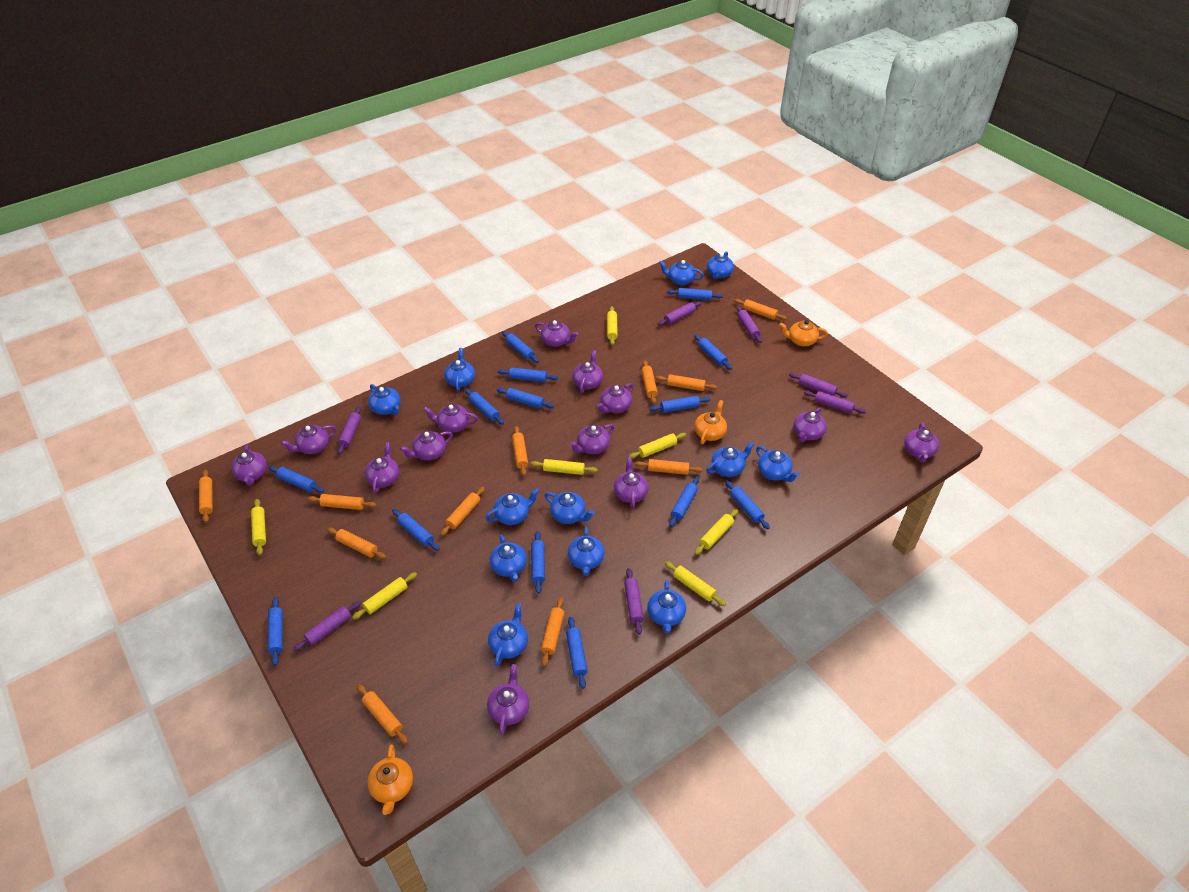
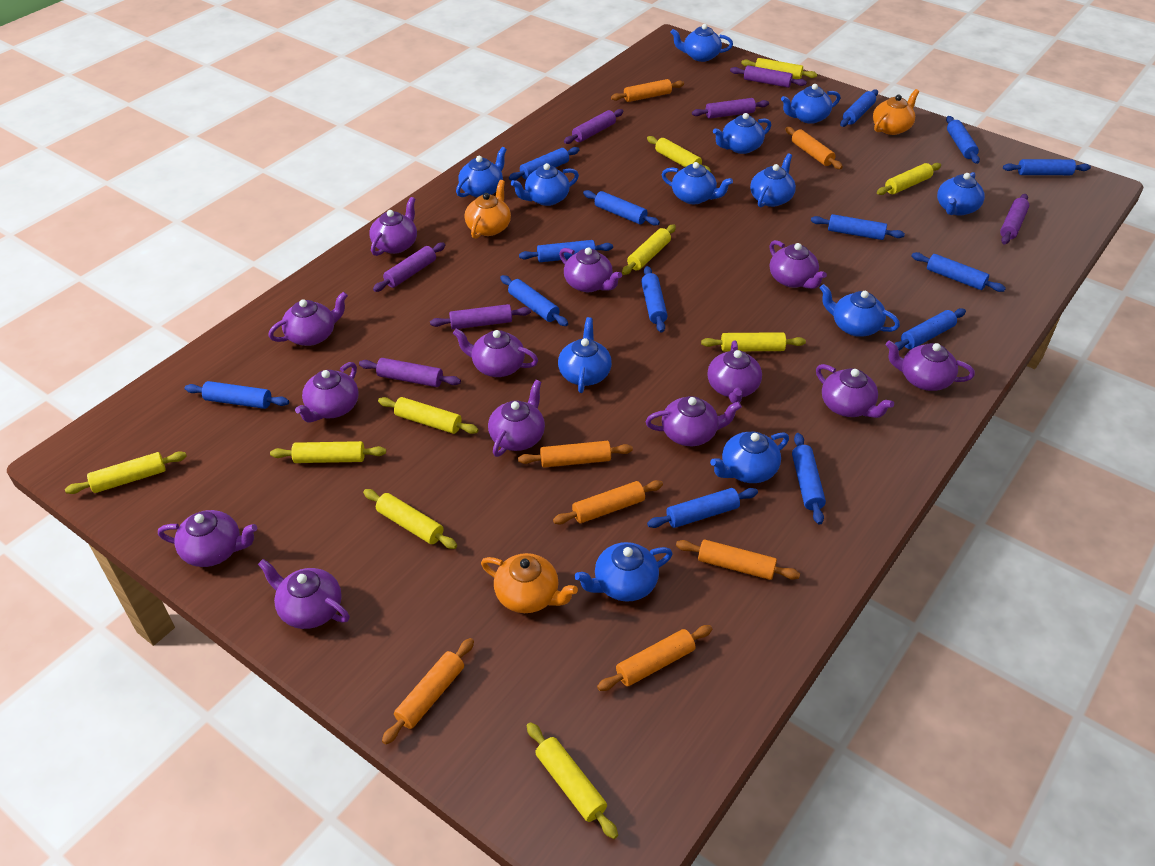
orange rolling pin: [199,470,213,523] [308,494,376,510] [327,528,386,559] [357,684,408,744] [440,487,485,536] [512,426,528,476] [541,597,564,666] [635,459,702,475] [641,360,658,404] [656,374,717,391] [734,299,787,320] = 11 -> [382,638,474,745] [518,441,633,468] [553,480,663,524] [597,625,712,691] [611,79,684,102] [676,540,800,580] [785,127,843,169] = 7
yellow rolling pin: [251,499,266,555] [352,572,417,620] [530,459,597,475] [607,306,618,345] [629,433,686,459] [664,561,726,606] [695,509,739,555] = 7 -> [65,451,187,494] [270,441,386,463] [363,489,457,549] [378,397,479,434] [526,722,618,839] [622,224,676,275] [647,136,711,172] [701,332,806,352] [741,58,817,79] [877,163,941,195] = 10

